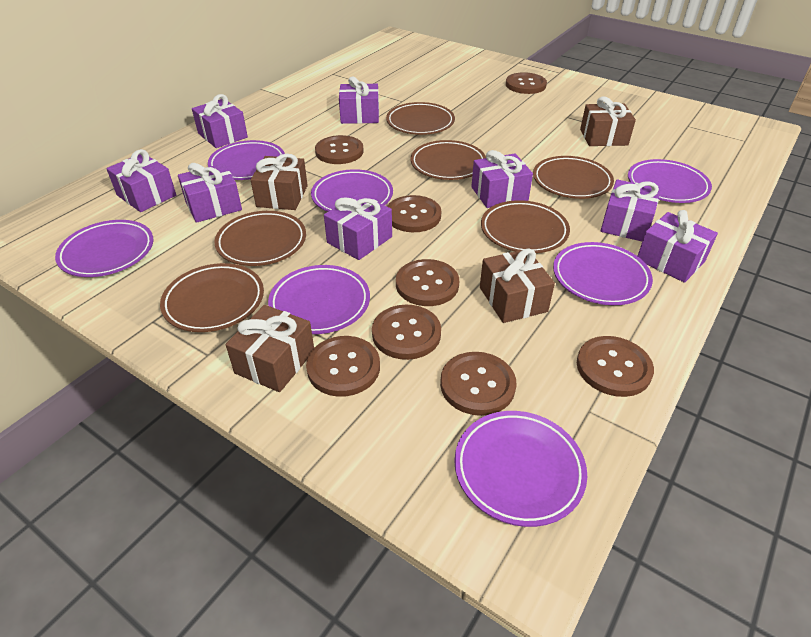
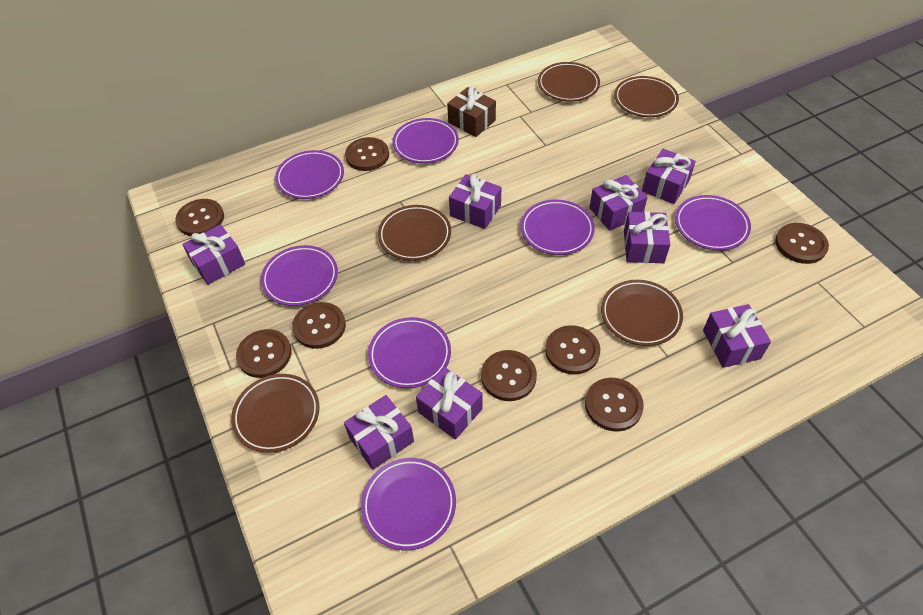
brown gift: [226,305,314,392] [251,154,308,210] [480,249,555,323] [580,96,636,146] = 4 -> [447,86,496,137] = 1
brown plate: [160,263,264,332] [214,211,306,266] [386,102,455,135] [410,140,486,180] [481,200,570,253] [533,156,614,199] = 6 -> [231,374,319,453] [378,205,451,261] [538,62,600,102] [601,280,683,346] [614,76,679,117] = 5

